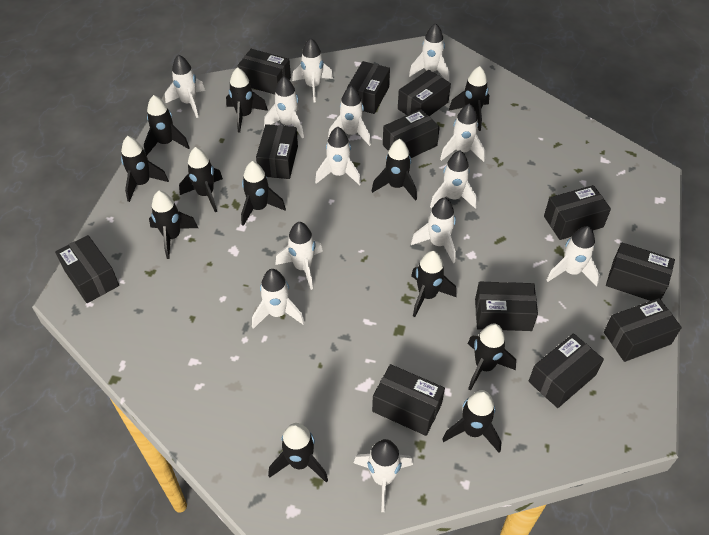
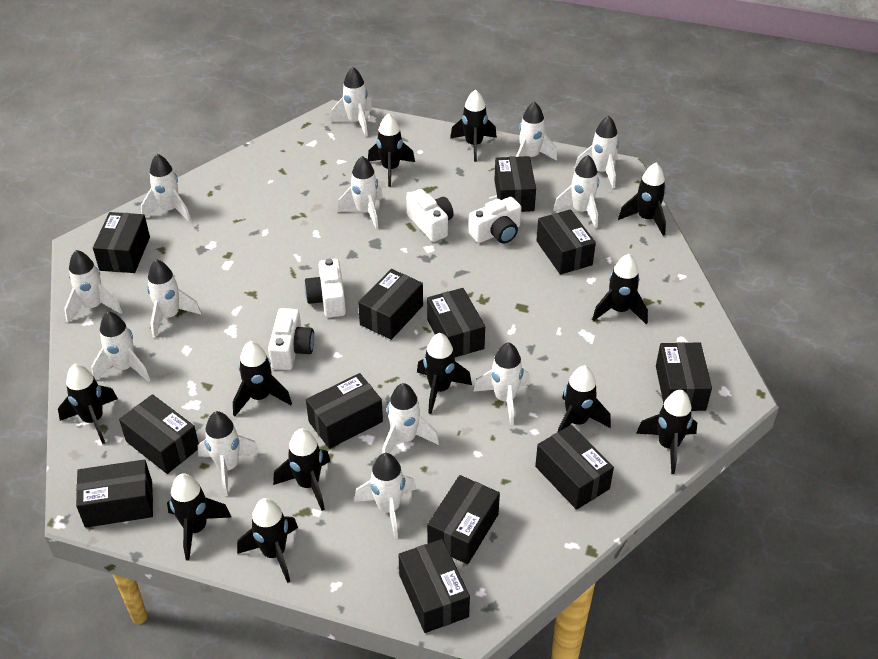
white camera: none = 0 -> [268,308,314,370] [304,258,346,318] [406,189,454,242] [469,197,521,244] = 4

